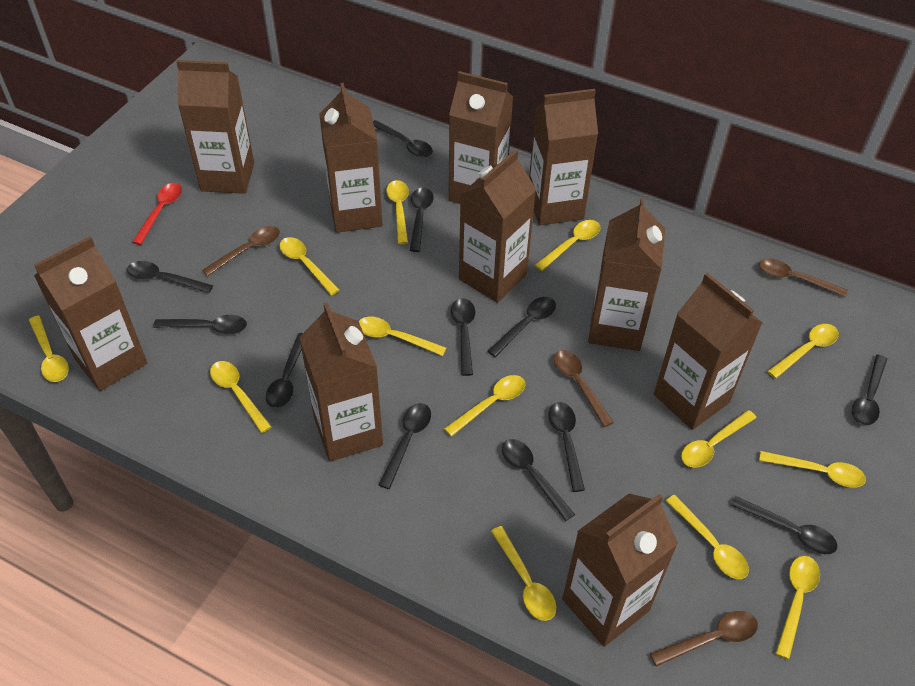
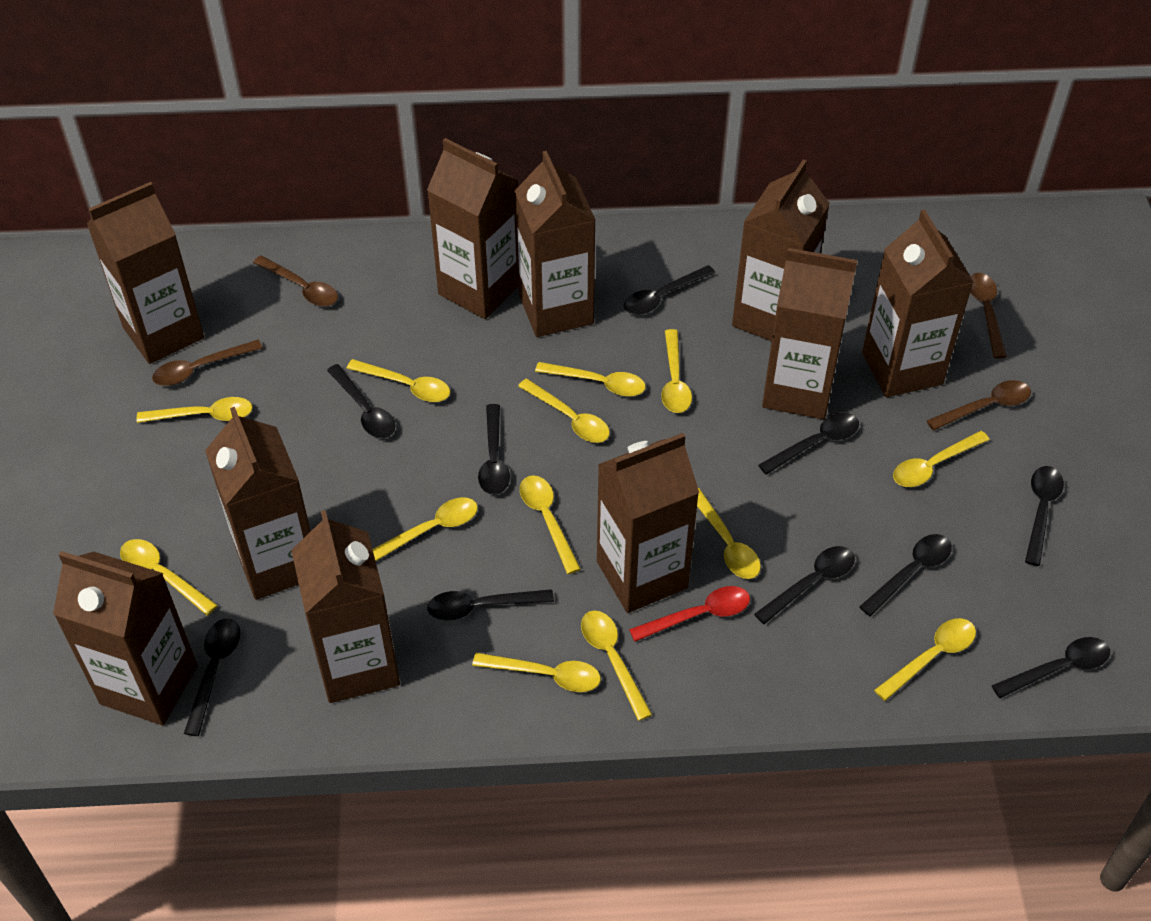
black spoon: [127,261,213,293] [153,315,247,334] [266,333,303,408] [373,120,433,158] [378,403,431,489] [410,187,434,252] [451,298,475,376] [488,297,556,357] [502,439,575,521] [548,402,585,492] [731,496,838,554] [852,354,887,425] = 12 -> [184,618,240,736] [327,364,395,438] [427,589,554,621] [478,404,510,495] [624,265,715,315] [754,546,855,624] [758,413,859,475] [859,534,952,616] [992,637,1110,698] [1025,466,1064,566] = 10

